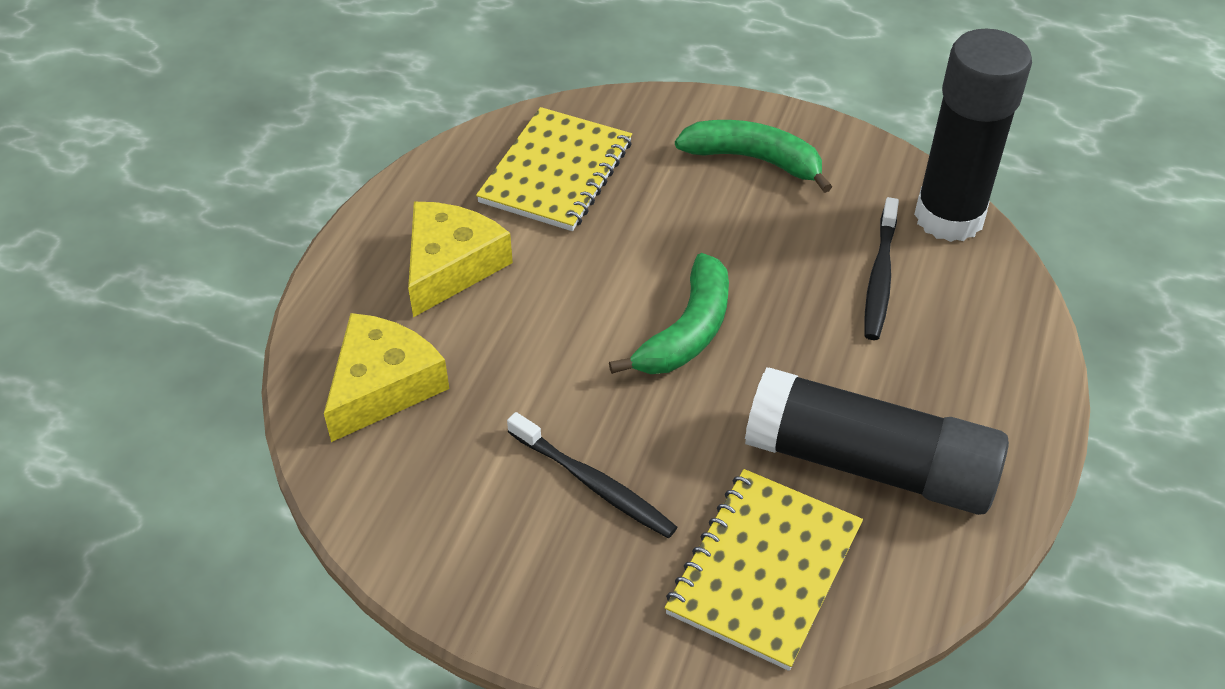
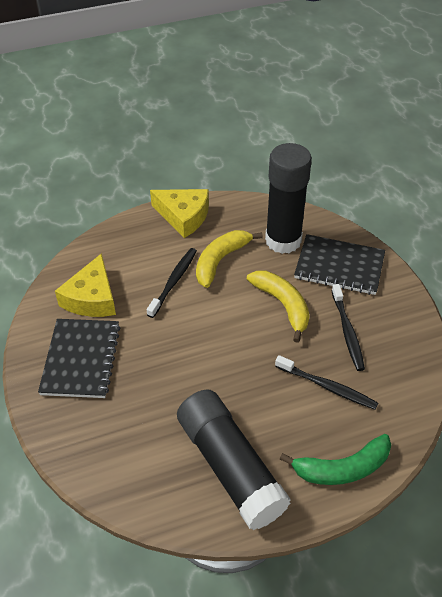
black notebook: none = 0 -> [38,319,120,398] [294,234,385,295] = 2
black toothbrush: [507,412,677,538] [864,197,899,340] = 2 -> [147,248,197,318] [275,355,378,410] [332,284,365,371] = 3
green banana: [609,253,729,374] [675,120,832,193] = 2 -> [280,434,391,485] = 1
yellow banana: none = 0 -> [196,230,263,288] [247,271,310,343] = 2
yellow notebook: [476,107,632,231] [665,469,863,671] = 2 -> none = 0

